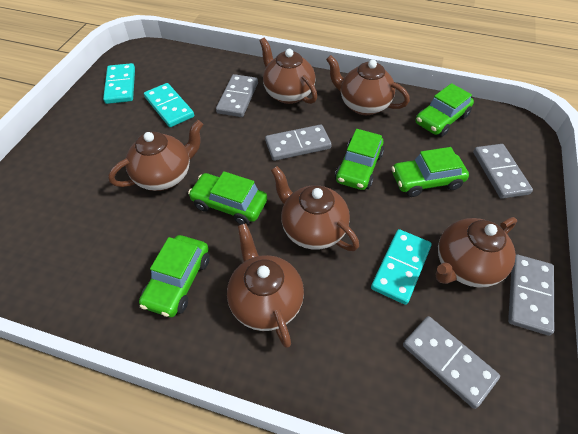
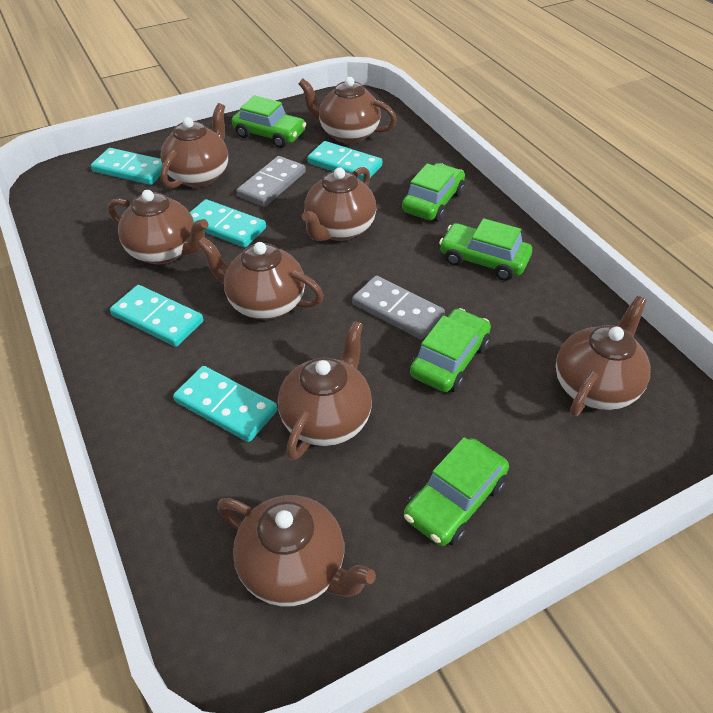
brown teapot: [108,120,203,191] [227,223,304,348] [259,38,317,104] [271,166,359,251] [326,55,410,115] [435,217,517,288] = 6 -> [108,190,208,265] [160,103,228,188] [197,237,324,320] [217,495,376,607] [278,321,372,460] [298,77,397,144] [302,167,376,241] [556,296,650,417] = 8
grey domino: [216,74,258,117] [265,124,332,161] [403,316,500,409] [473,144,533,199] [508,254,554,335] = 5 -> [236,156,306,207] [352,275,445,339] = 2
turquoise domino: [103,63,135,104] [144,83,194,127] [371,229,432,305] = 3 -> [91,148,162,185] [110,285,203,347] [173,366,277,442] [190,199,266,248] [307,141,382,181] = 5

